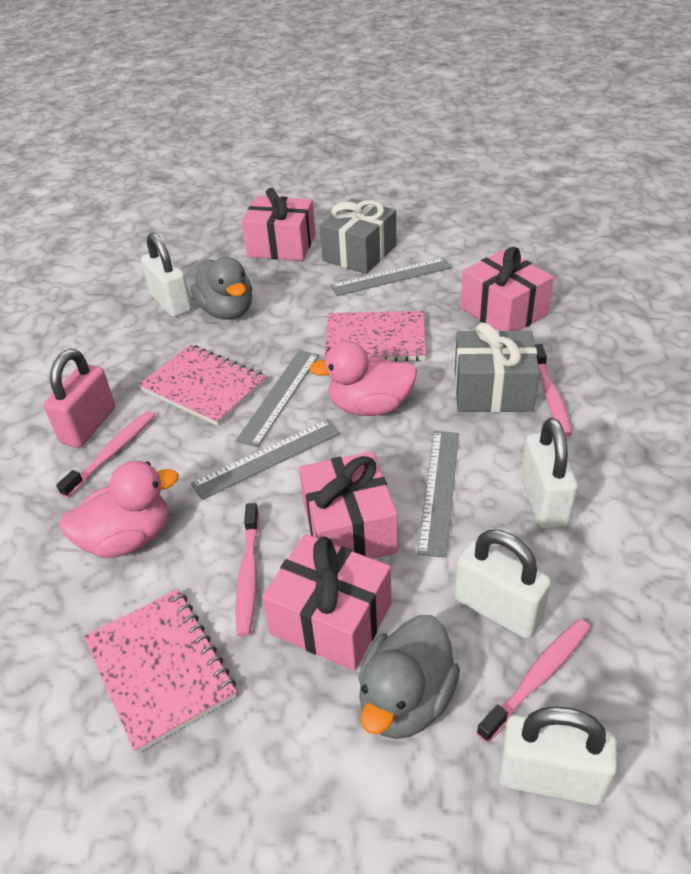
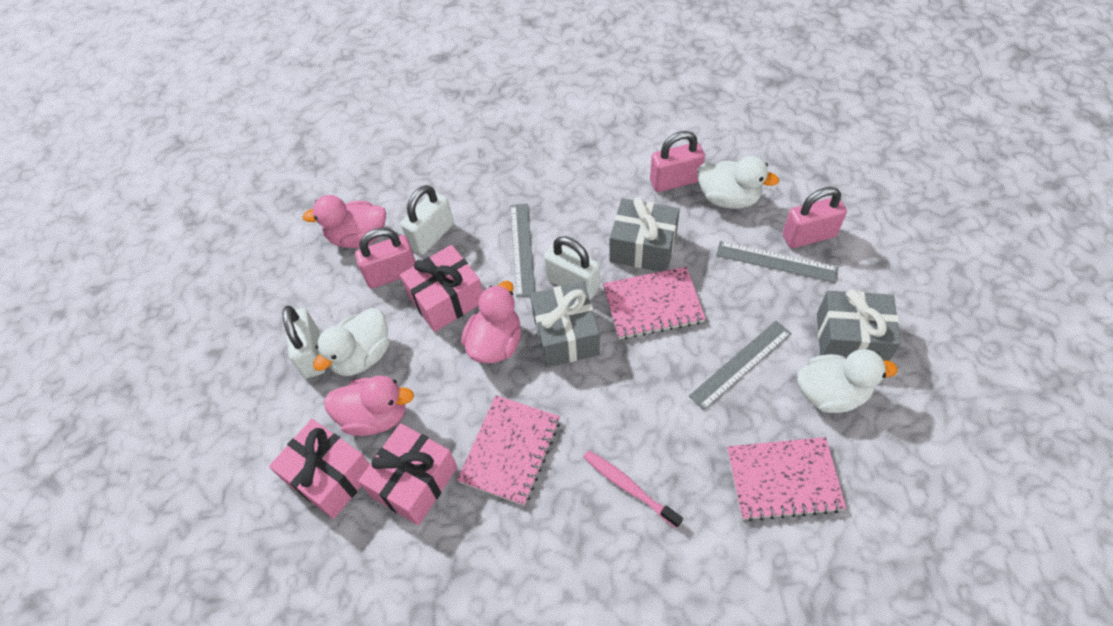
grey duck: [191,257,252,320] [359,615,460,739] = 2 -> none = 0
grey gift: [320,198,397,274] [455,323,540,412] = 2 -> [530,282,600,367] [609,197,680,272] [817,289,901,361] = 3
grey ruler: [191,419,341,500] [236,350,319,447] [330,257,452,296] [418,431,459,558] = 4 -> [510,204,535,297] [689,321,791,410] [716,241,839,283] = 3
pink duck: [59,461,179,558] [309,341,417,416] = 2 -> [302,195,386,248] [324,375,414,436] [461,281,521,363] = 3
pink gift: [242,188,316,261] [262,534,391,671] [299,451,398,559] [460,247,554,331] = 4 -> [269,419,370,519] [358,423,457,525] [400,245,483,332] = 3
pink padlock: [44,349,115,448] = 1 -> [355,228,416,289] [650,131,705,192] [782,187,847,248] = 3
pink toothbrush: [56,411,155,498] [235,503,259,636] [476,619,590,743] [535,344,572,436] = 4 -> [583,450,683,528] = 1
white duck: none = 0 -> [313,308,389,376] [697,156,779,209] [797,349,898,413] = 3
white padlock: [141,233,192,317] [455,530,551,639] [499,707,617,805] [521,418,578,529] = 4 -> [282,306,325,378] [401,185,454,255] [544,236,600,300] = 3

